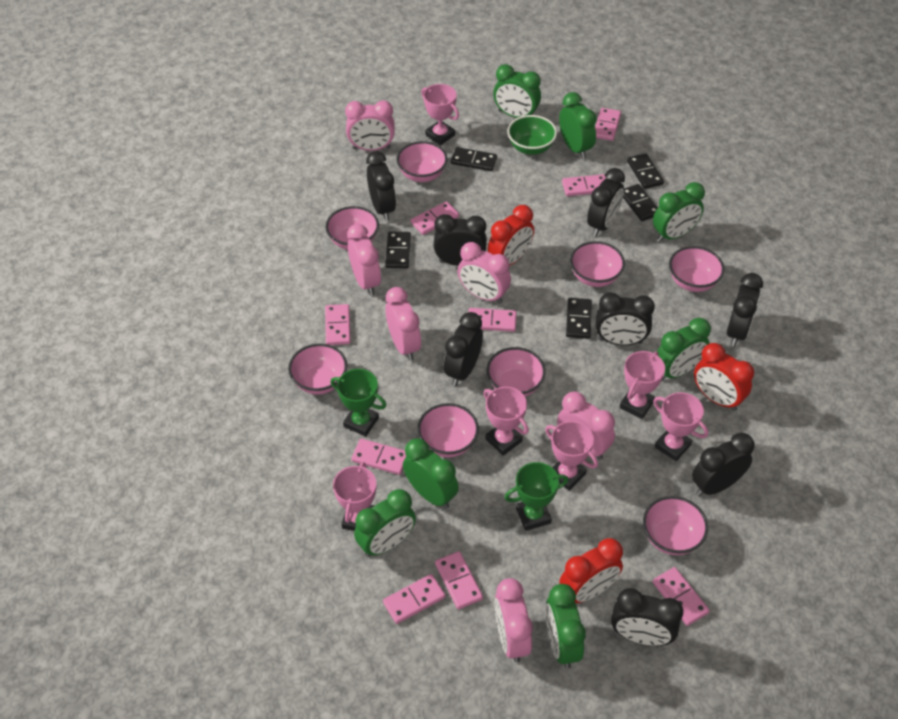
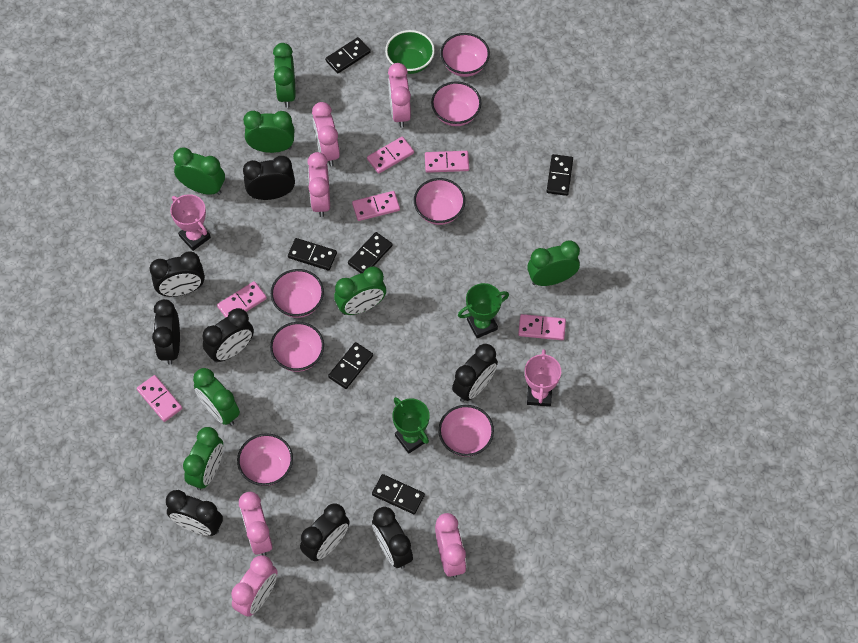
black domino: [385,232,411,268] [451,147,497,171] [566,298,592,339] [623,184,657,221] [627,153,664,189] = 5 -> [288,238,337,271] [325,37,371,73] [328,342,373,389] [348,232,393,273] [372,474,425,514] [546,154,573,196] = 6
pink bowl: [288,344,347,394] [326,206,379,250] [397,141,447,182] [418,403,479,457] [487,347,546,397] [570,241,625,287] [643,496,708,555] [669,246,724,292] = 8 -> [237,433,293,486] [270,322,324,372] [271,269,324,318] [414,178,465,225] [431,81,481,126] [438,405,494,457] [440,33,490,77] = 7
pink domino: [325,304,351,345] [351,439,406,475] [383,574,445,624] [411,201,459,235] [435,551,483,609] [469,308,517,332] [562,174,606,196] [595,108,621,141] [653,567,710,626] = 9 -> [137,375,182,422] [217,281,267,318] [352,191,400,221] [367,137,414,174] [425,151,469,173] [518,314,566,340] = 6
pink trophy: [333,462,376,531] [421,84,459,145] [483,387,529,456] [545,421,598,491] [620,351,665,419] [653,392,708,461] = 6 -> [170,194,211,251] [525,349,561,407] = 2
red clock: [488,205,534,266] [559,538,623,603] [694,343,754,411] = 3 -> none = 0

